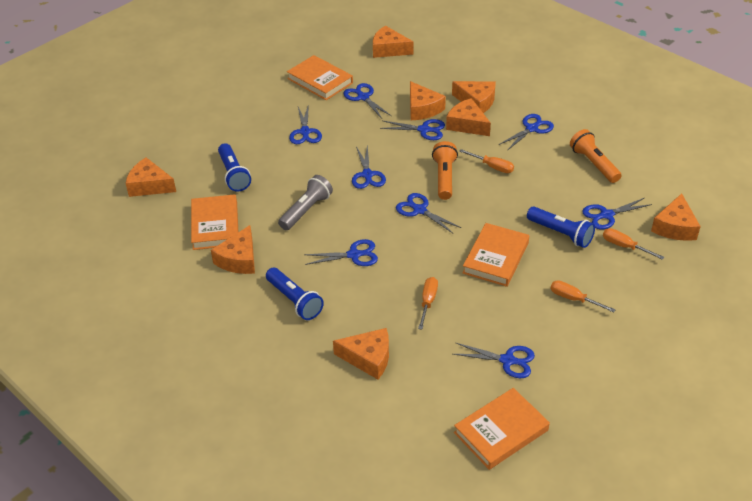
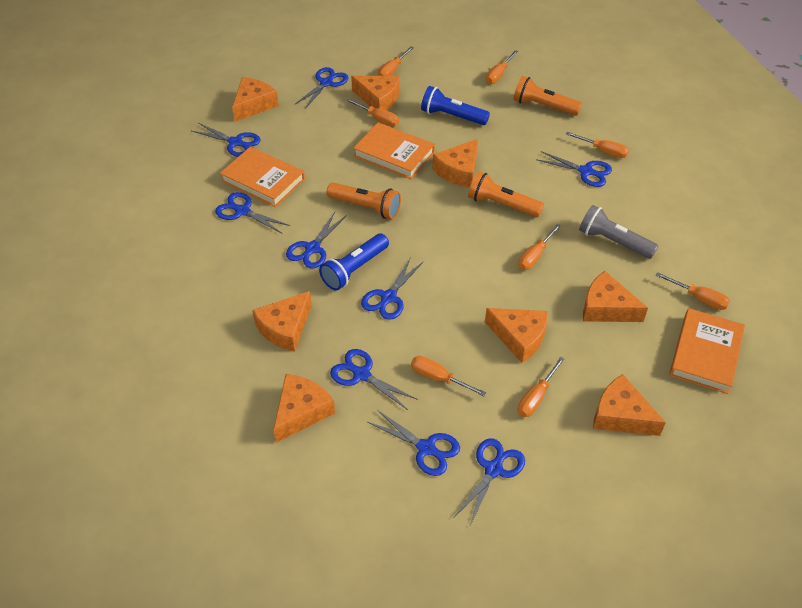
blue flashlight: [218,143,251,191] [266,268,324,320] [527,206,595,248] = 3 -> [319,233,389,291] [421,86,490,125] = 2
orange book: [191,194,238,250] [287,55,353,100] [454,388,550,470] [463,223,529,287] = 4 -> [220,147,305,207] [353,122,435,179] [669,308,745,394] = 3
orange flashlight: [432,141,458,200] [570,129,622,183] = 2 -> [327,183,401,219] [468,171,544,217] [514,76,582,116] = 3
orange screwdriver: [418,277,438,330] [459,149,514,173] [550,280,616,312] [603,228,664,260] = 4 -> [346,98,399,127] [378,46,414,76] [411,356,486,396] [486,50,518,84] [518,224,561,270] [518,357,565,417] [566,132,629,158] [656,272,730,310] = 8

